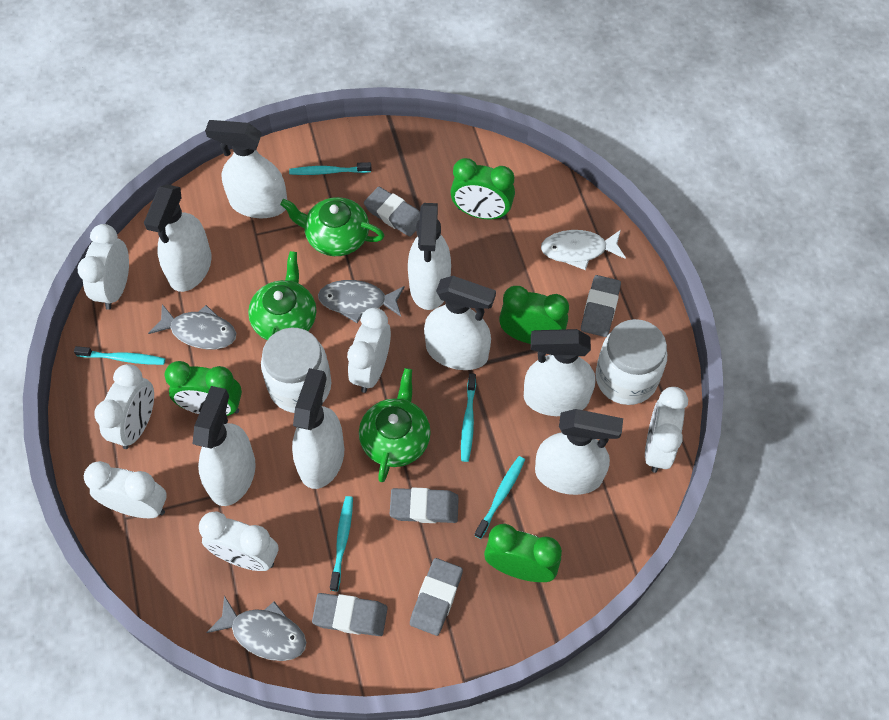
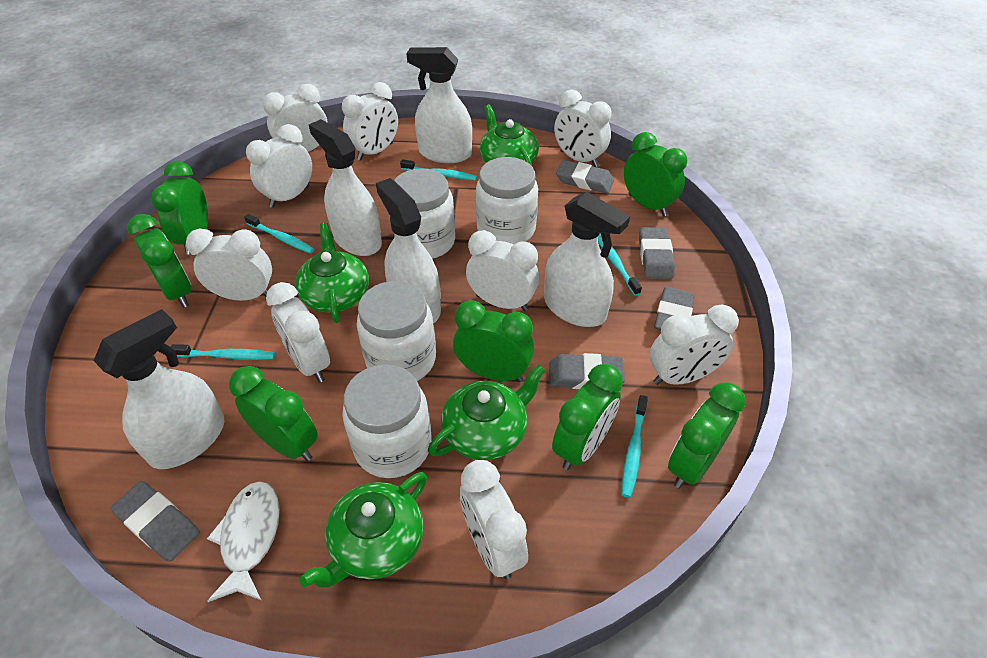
green clock: [164,361,242,416] [450,158,515,219] [484,524,562,582] [499,286,569,344] = 4 -> [127,214,192,308] [151,161,208,255] [229,366,318,461] [453,300,534,382] [552,364,623,470] [624,132,687,216] [668,383,746,489] = 7
green teapot: [248,251,316,340] [280,197,385,256] [359,368,431,482] = 3 -> [295,223,369,323] [299,472,427,587] [428,364,546,460] [480,104,539,166] = 4
grey fish: [148,304,236,349] [206,595,306,661] [318,280,405,323] = 3 -> none = 0
white clock: [78,224,129,310] [84,461,167,518] [94,364,154,449] [199,511,278,571] [347,308,391,393] [645,387,688,473] = 6 -> [186,228,272,301] [246,124,312,208] [263,84,328,152] [266,282,330,383] [342,82,398,161] [460,460,528,579] [466,230,539,311] [554,90,611,167] [650,305,739,385] = 9
white jar: [261,328,331,413] [596,319,667,405] = 2 -> [342,364,432,478] [357,281,436,381] [393,168,455,259] [476,157,538,244] = 4
white spray bottle: [144,184,212,292] [193,386,256,506] [205,120,287,218] [292,368,344,489] [408,203,451,310] [424,276,496,370] [524,329,595,416] [535,409,623,495] = 8 -> [94,309,225,469] [309,119,382,256] [376,178,441,323] [406,47,472,163] [544,192,630,327] = 5

